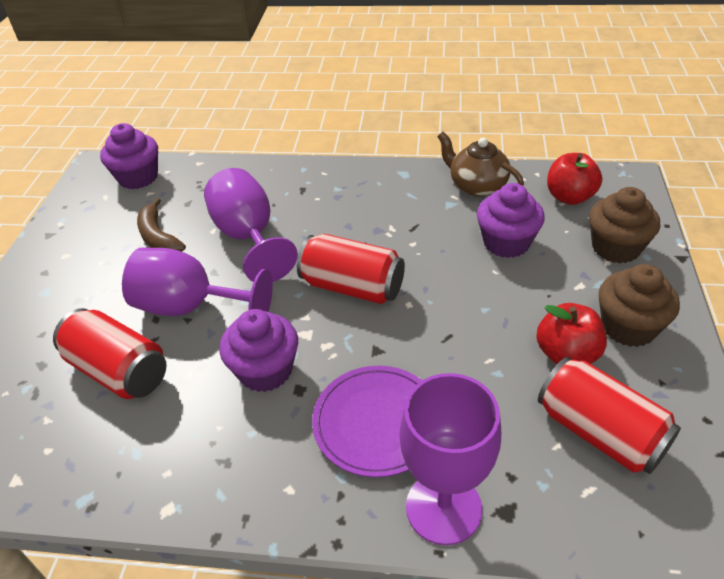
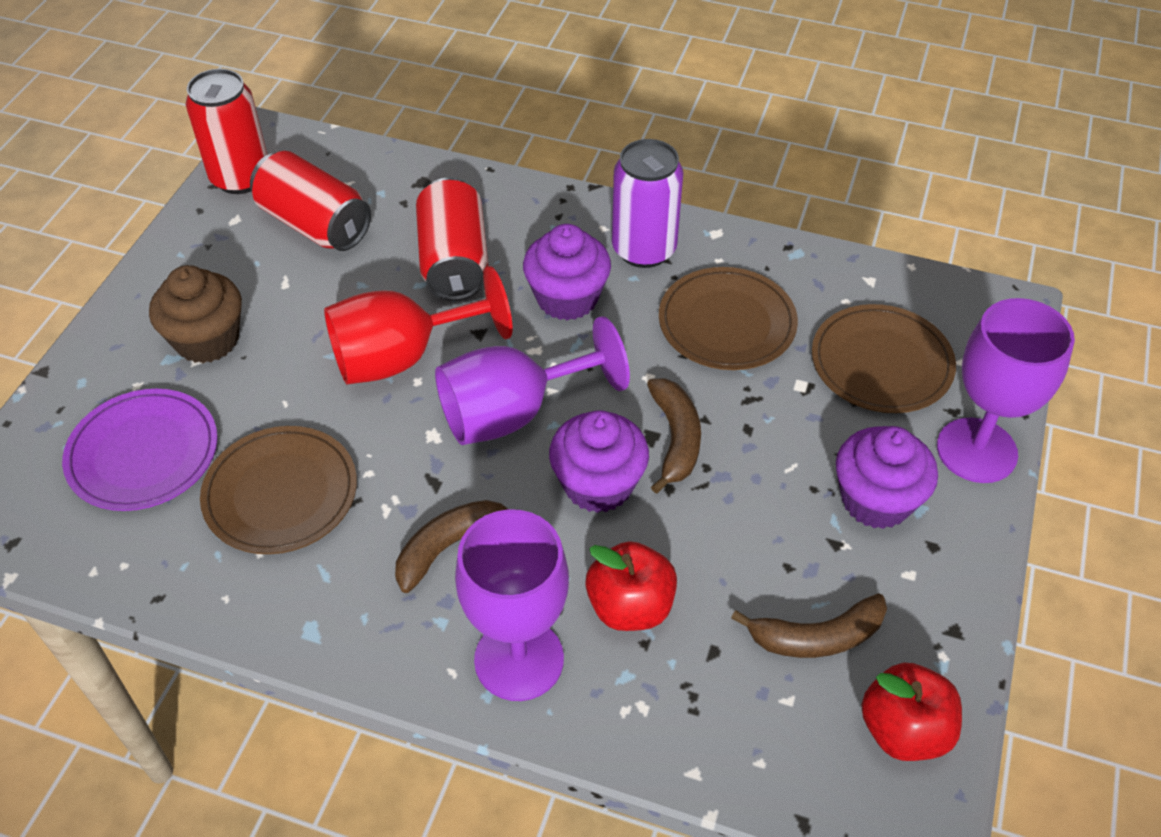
brown banana: [137,198,186,252] = 1 -> [395,500,508,593] [647,378,701,494] [731,593,887,658] = 3
brown cupcake: [589,187,660,263] [599,264,680,347] = 2 -> [149,265,242,363] = 1
brown plate: none = 0 -> [200,426,357,554] [659,267,798,370] [812,304,956,413] = 3
brown teapot: [437,132,524,197] = 1 -> none = 0
purple can: none = 0 -> [612,139,683,268] = 1
red goblet: none = 0 -> [324,266,512,384] = 1

